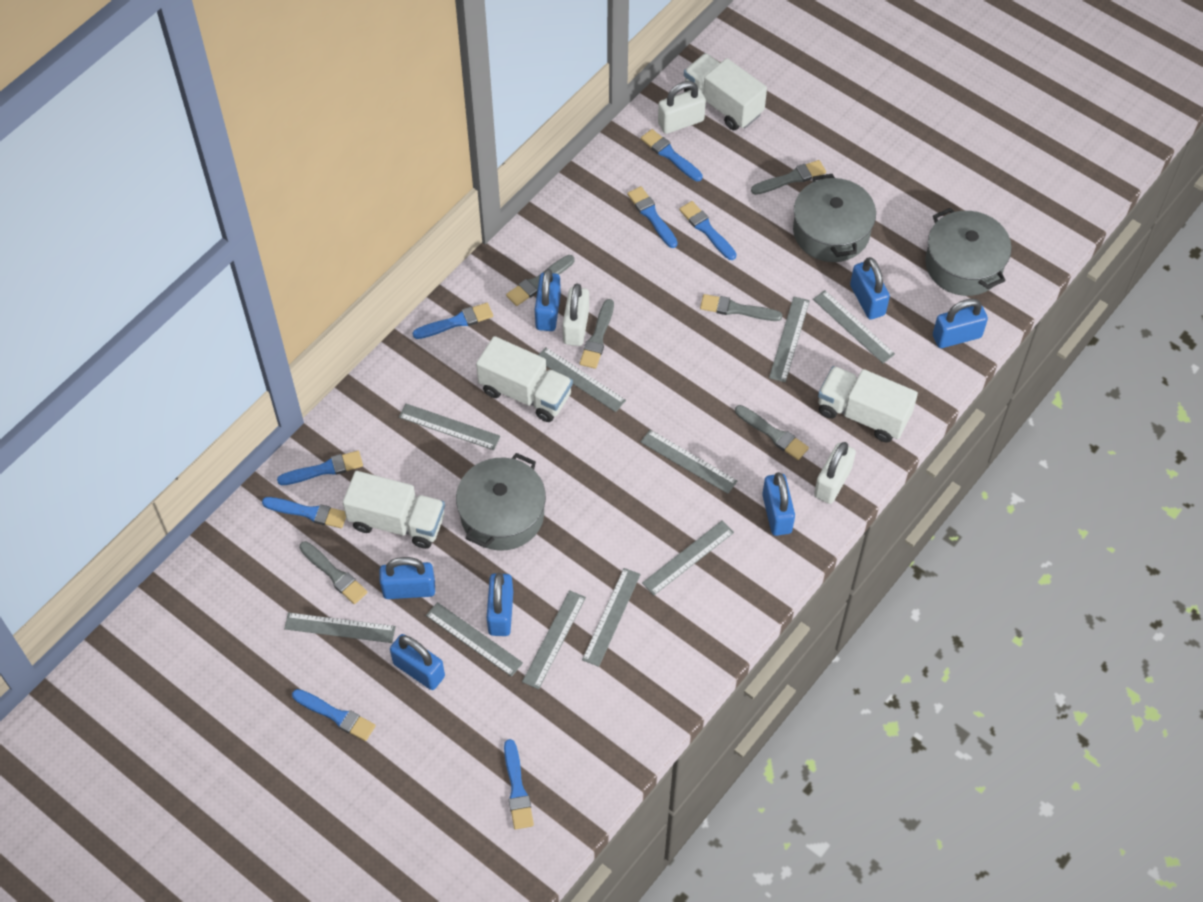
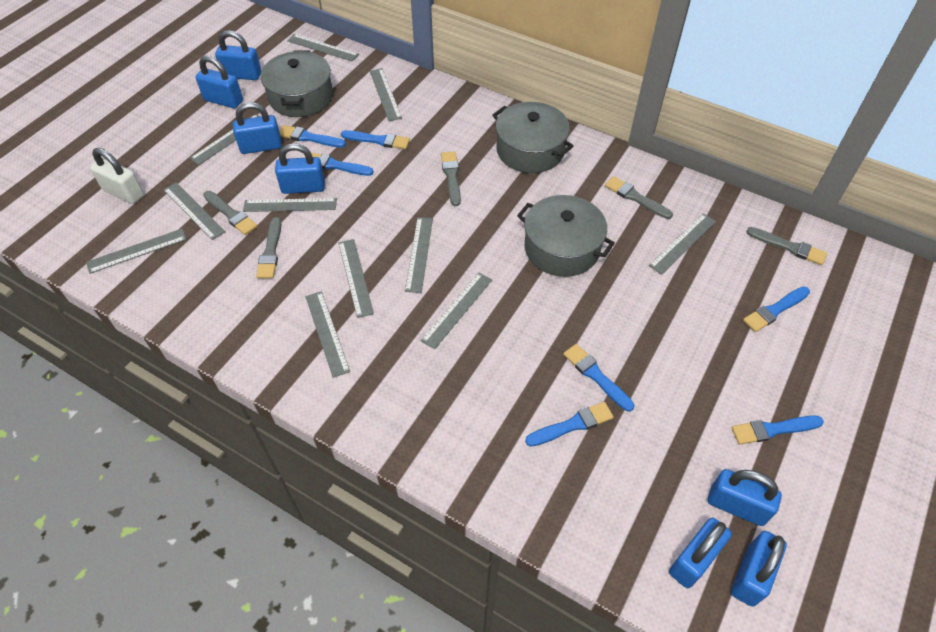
blue brush: [262,497,346,528] [277,451,363,485] [292,689,376,741] [413,303,493,339] [504,739,534,830] [627,186,678,248] [641,129,703,181] [679,201,736,260] = 8 -> [279,125,346,148] [305,153,374,176] [341,130,410,149] [525,402,614,447] [563,344,634,411] [732,415,824,445] [743,286,810,332] = 7
grey brush: [299,541,368,604] [506,255,574,306] [580,299,614,369] [700,294,782,321] [735,405,809,460] [751,160,826,195] = 6 -> [203,191,257,235] [256,217,281,279] [441,152,461,206] [605,176,673,219] [746,227,827,265] = 5
grey ruler: [284,612,396,643] [399,404,501,450] [426,602,523,677] [522,590,586,689] [539,347,626,412] [582,568,641,667] [641,430,737,494] [642,521,734,595] [769,297,810,382] [813,290,895,363] = 10 -> [86,229,187,274] [163,182,226,240] [190,114,261,165] [243,198,337,212] [287,34,359,62] [305,291,350,378] [338,239,374,318] [370,68,402,121] [405,217,433,293] [421,272,492,349] [649,213,716,275] = 11
white padlock: [563,283,589,346] [658,81,706,134] [814,442,856,504] = 3 -> [90,148,144,204] = 1
white truck: [343,471,445,549] [476,336,573,422] [684,53,767,130] [818,366,918,443] = 4 -> none = 0

